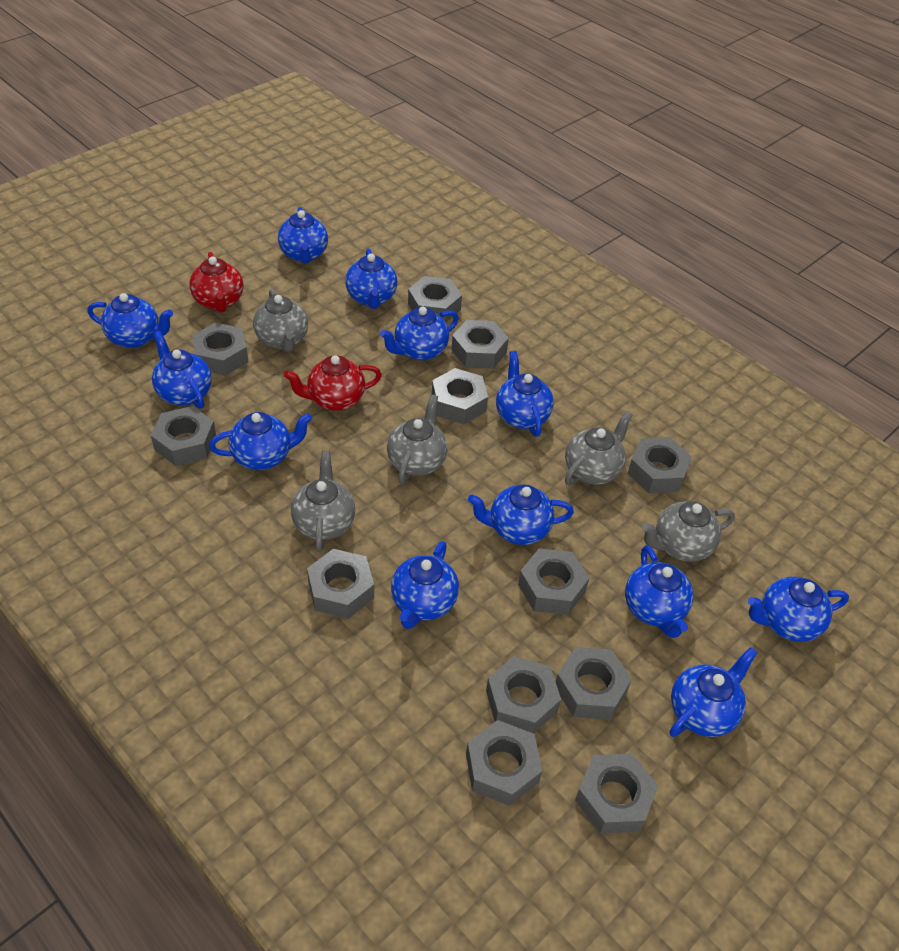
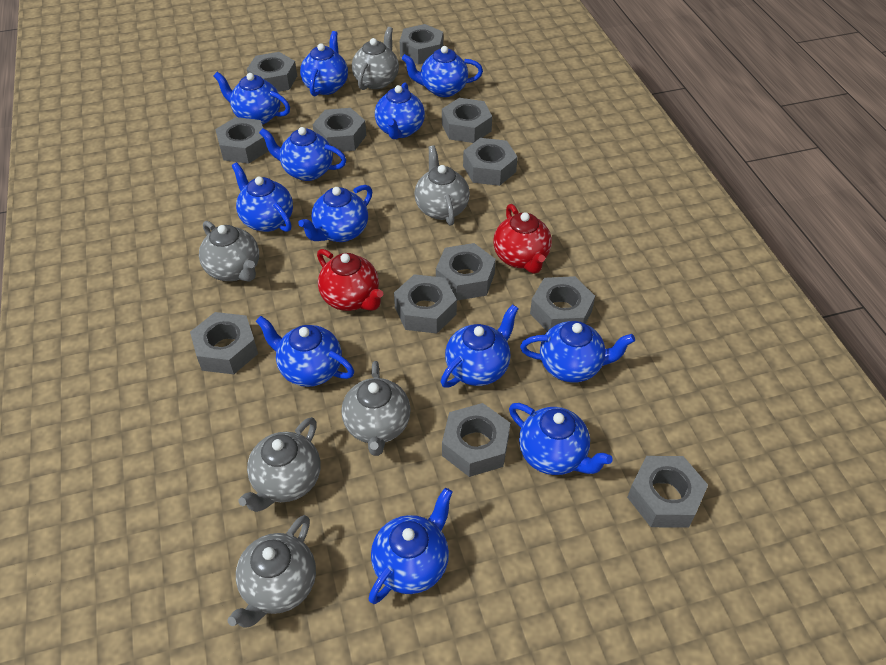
grey teapot: [253,289,308,352] [291,451,355,552] [387,395,447,483] [565,411,633,485] [642,501,735,562] = 5 -> [199,221,259,282] [227,515,316,628] [238,417,320,512] [341,361,411,456] [352,27,399,90] [414,145,470,225] = 6

